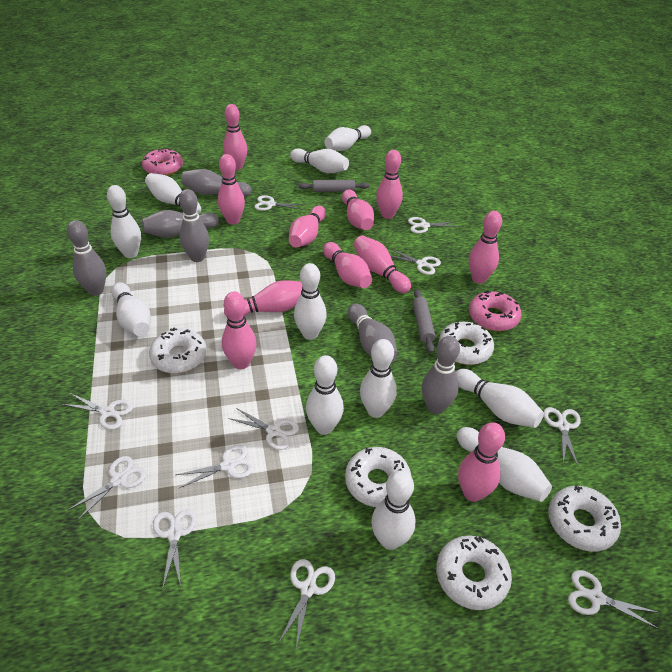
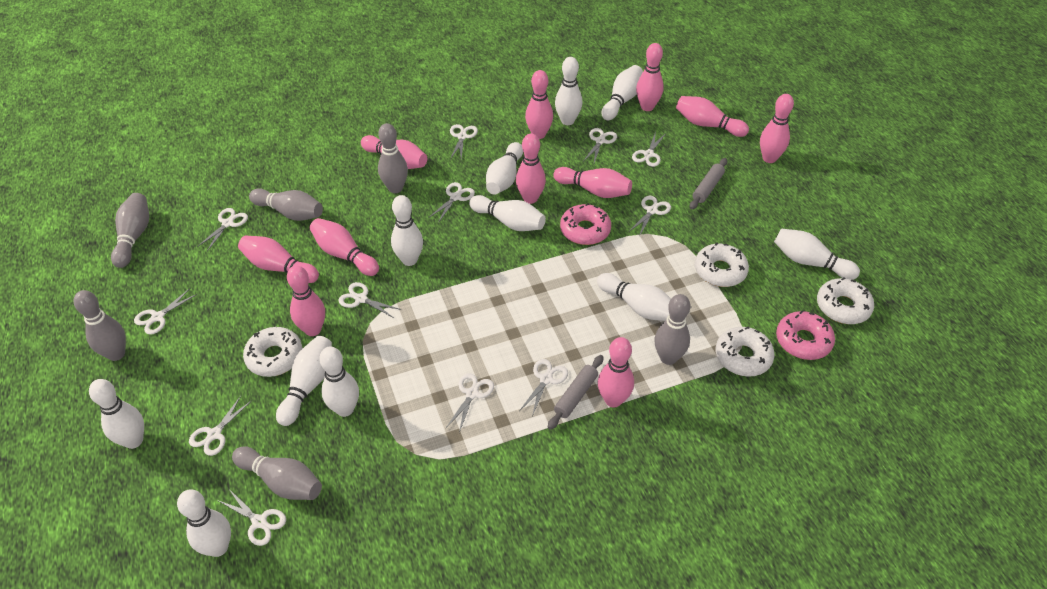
white donut: [149,328,207,374] [345,447,411,507] [436,535,512,610] [439,322,494,365] [548,485,621,552] = 5 -> [243,327,302,377] [695,243,749,287] [716,326,775,377] [817,277,874,324] = 4
white scissors: [62,393,133,430] [68,456,146,521] [153,509,196,590] [176,445,254,488] [228,408,299,450] [254,195,305,211] [278,559,335,649] [390,248,441,275] [408,217,460,233] [544,407,581,466] [568,570,660,629] = 11 -> [134,288,197,335] [189,396,252,456] [197,208,248,251] [217,488,286,546] [338,282,401,318] [428,182,475,223] [446,373,494,433] [450,124,478,159] [519,359,568,416] [584,128,617,163] [628,196,671,237] [632,131,666,167] = 12

